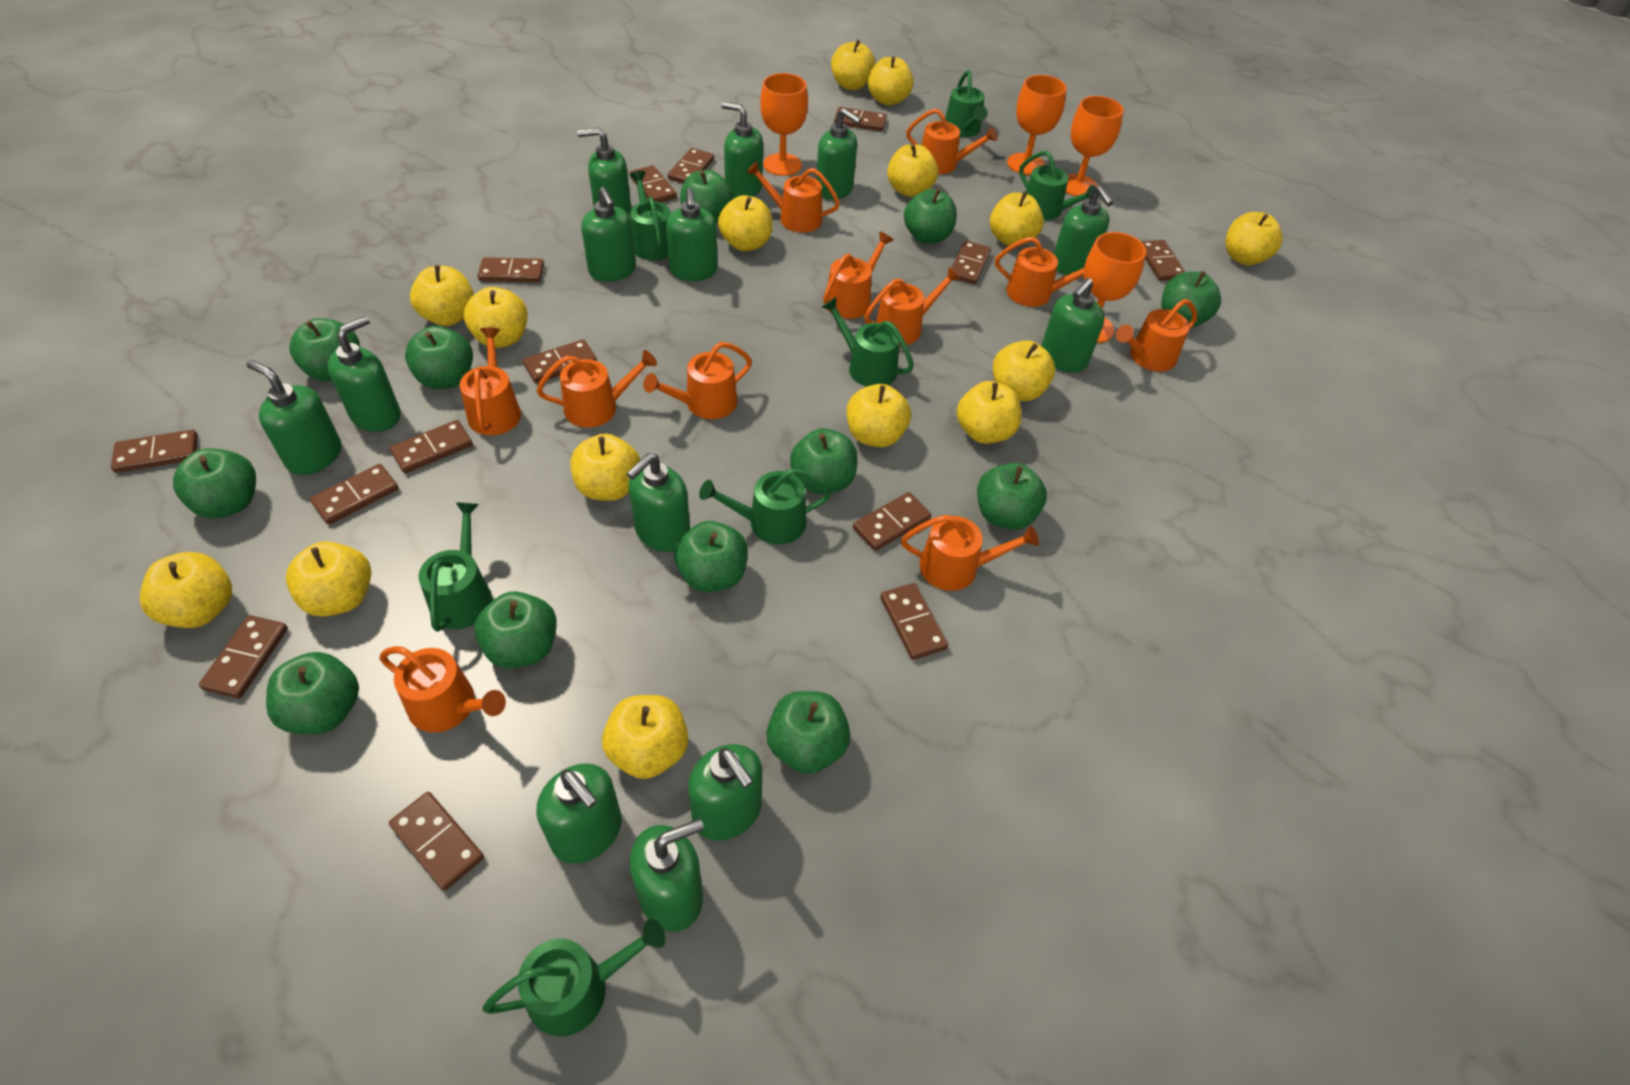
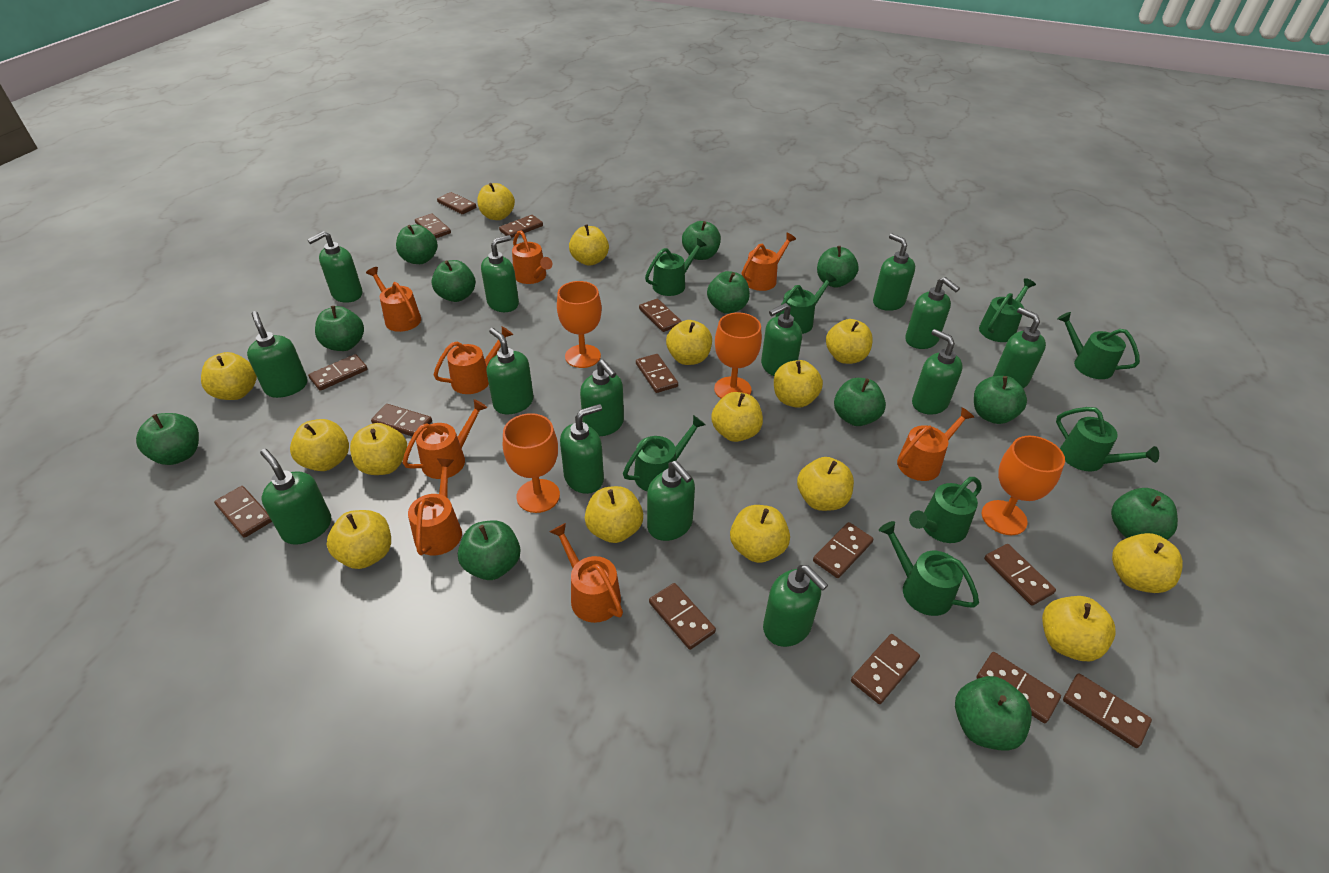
green soap dispenser: [246,360,342,475] [328,316,401,432] [536,763,622,864] [577,128,631,216] [581,187,636,282] [626,453,690,552] [630,818,704,932] [666,188,718,281] [688,744,762,841] [721,102,763,198] [816,108,862,200] [1041,278,1105,373] [1054,186,1113,275] = 13 -> [247,311,308,398] [260,449,331,545] [307,231,362,303] [481,235,519,312] [487,328,534,414] [560,404,604,494] [580,360,624,436] [647,461,695,541] [761,303,802,376] [763,565,828,647] [873,233,915,311] [905,277,960,349] [912,329,963,415] [993,307,1046,388] = 14
green watering can: [419,502,493,632] [482,919,666,1036] [630,171,671,260] [699,468,831,545] [822,297,914,386] [945,70,988,137] [1019,151,1096,220] = 7 -> [623,415,706,491] [645,238,707,296] [776,273,837,334] [879,521,979,616] [909,477,982,543] [979,278,1036,342] [1056,407,1159,472] [1057,312,1140,379] = 8
orange watering can: [379,646,506,732] [460,328,521,436] [536,350,657,428] [643,342,752,419] [746,161,840,233] [823,231,894,319] [864,267,960,346] [901,515,1039,591] [906,108,997,174] [995,236,1084,307] [1116,299,1197,372] = 11 -> [366,267,421,332] [403,399,487,479] [408,458,462,555] [434,326,513,394] [512,230,552,284] [550,523,623,623] [742,233,796,291] [897,407,974,481] = 8

